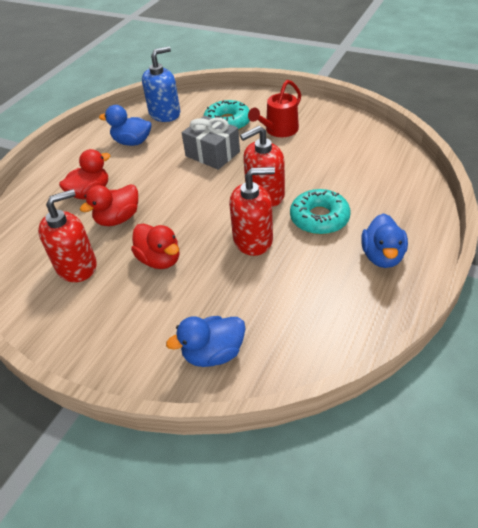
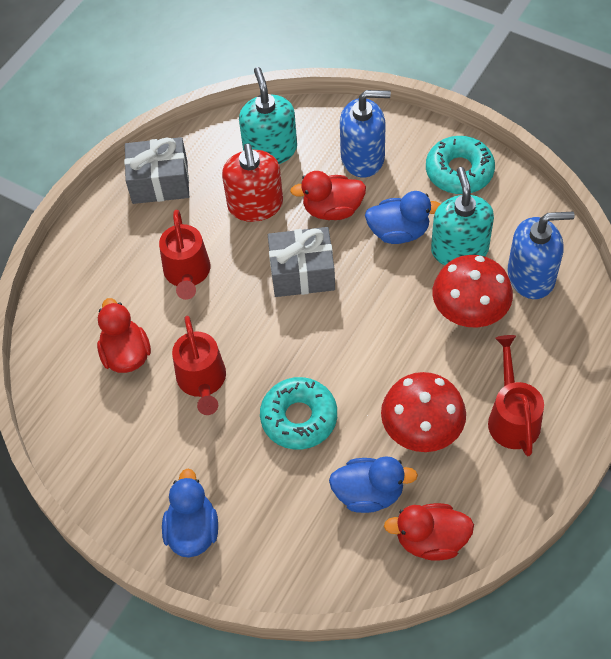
blue soap dispenser: [142,46,180,122] = 1 -> [340,90,391,177] [507,212,575,299] = 2
grey gift: [182,116,240,170] = 1 -> [124,137,189,204] [268,227,335,297] = 2
red mushroom: none = 0 -> [381,372,466,452] [432,255,513,328] = 2
red soap dispenser: [38,189,97,282] [229,167,275,256] [240,126,285,207] = 3 -> [222,143,283,222] = 1
red watering can: [248,80,301,137] = 1 -> [159,210,210,300] [172,316,226,415] [488,335,544,456] = 3
turquoise soap dispenser: none = 0 -> [239,67,297,164] [431,167,494,265] = 2

